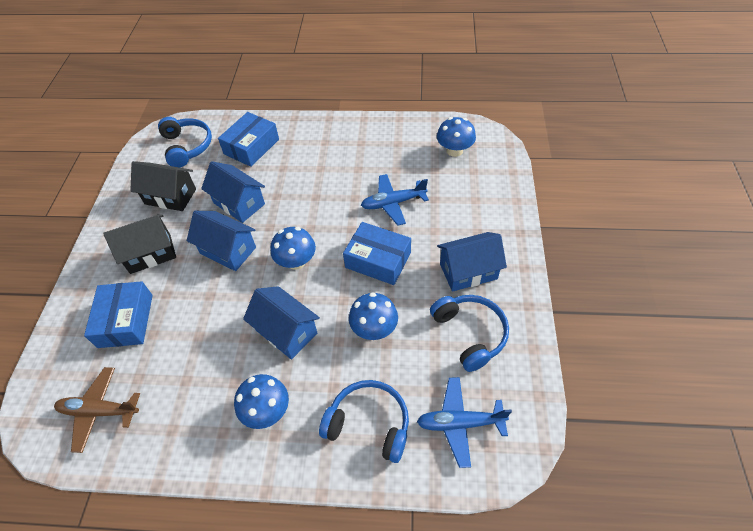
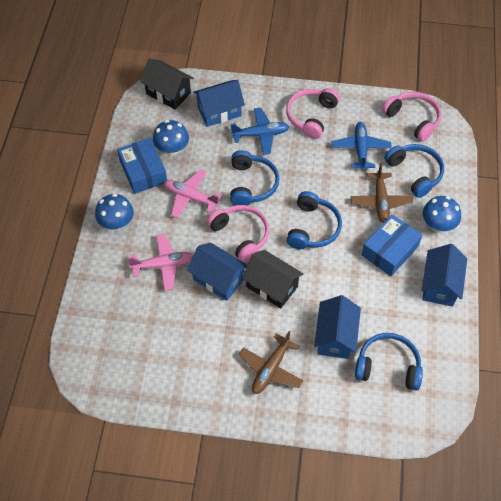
blue box: [84,281,153,348] [218,112,279,167] [343,222,411,285] = 3 -> [117,138,167,194] [361,214,422,276] = 2
blue headphones: [158,117,212,168] [319,380,409,463] [430,295,509,372] = 3 -> [230,150,279,206] [286,191,342,249] [355,333,423,391] [384,144,444,198] = 4
blue mushroom: [234,374,289,429] [271,227,316,270] [349,292,398,340] [437,117,476,157] = 4 -> [95,194,134,230] [153,120,189,155] [423,196,461,232] = 3
brown plane: [54,367,140,453] = 1 -> [239,331,303,394] [351,163,413,223] = 2
pink headphones: none = 0 -> [207,205,269,263] [286,88,340,139] [382,92,441,142] = 3
pink plane: none = 0 -> [128,234,194,291] [164,169,222,218] = 2

